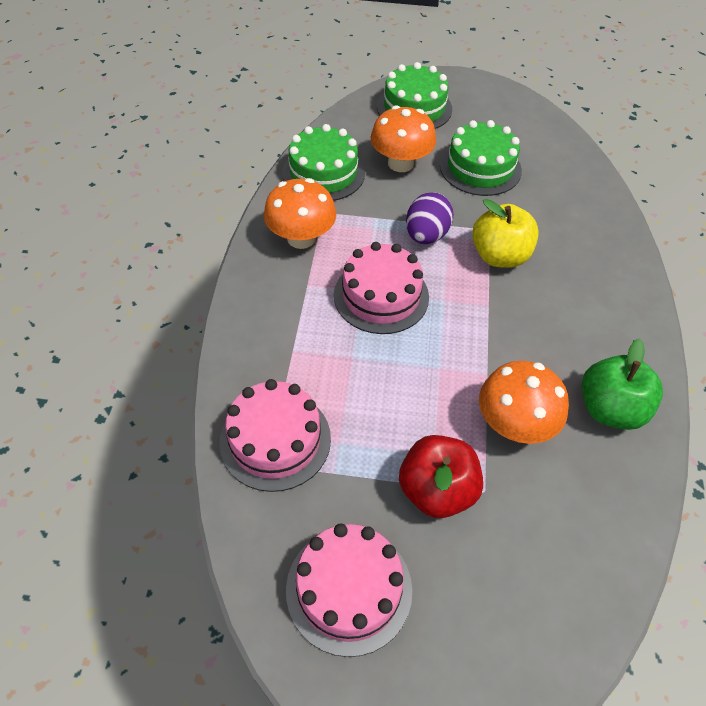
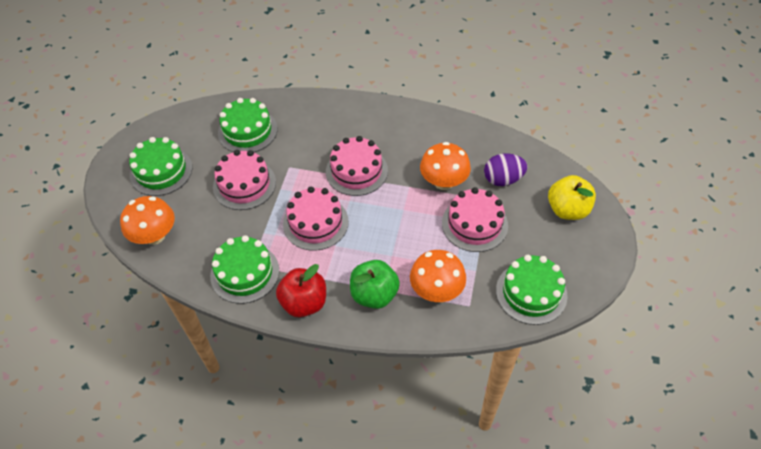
green cake: [282,124,365,201] [377,62,452,129] [440,120,522,196] = 3 -> [129,137,192,196] [210,235,279,304] [218,98,277,152] [496,255,567,325] = 4
pink cake: [219,379,331,492] [286,524,412,657] [334,242,429,334] = 3 -> [213,150,276,210] [283,187,349,251] [326,136,388,196] [442,187,508,252] = 4

